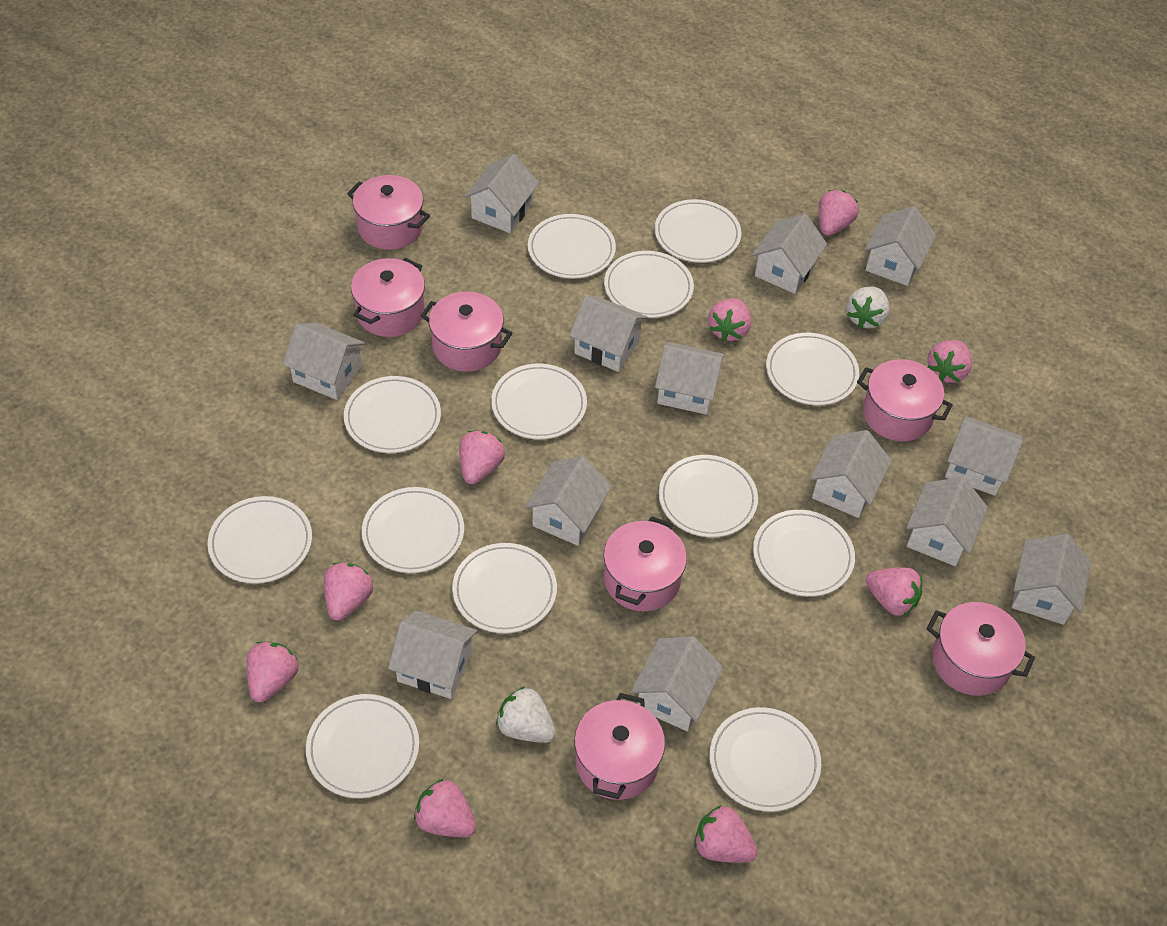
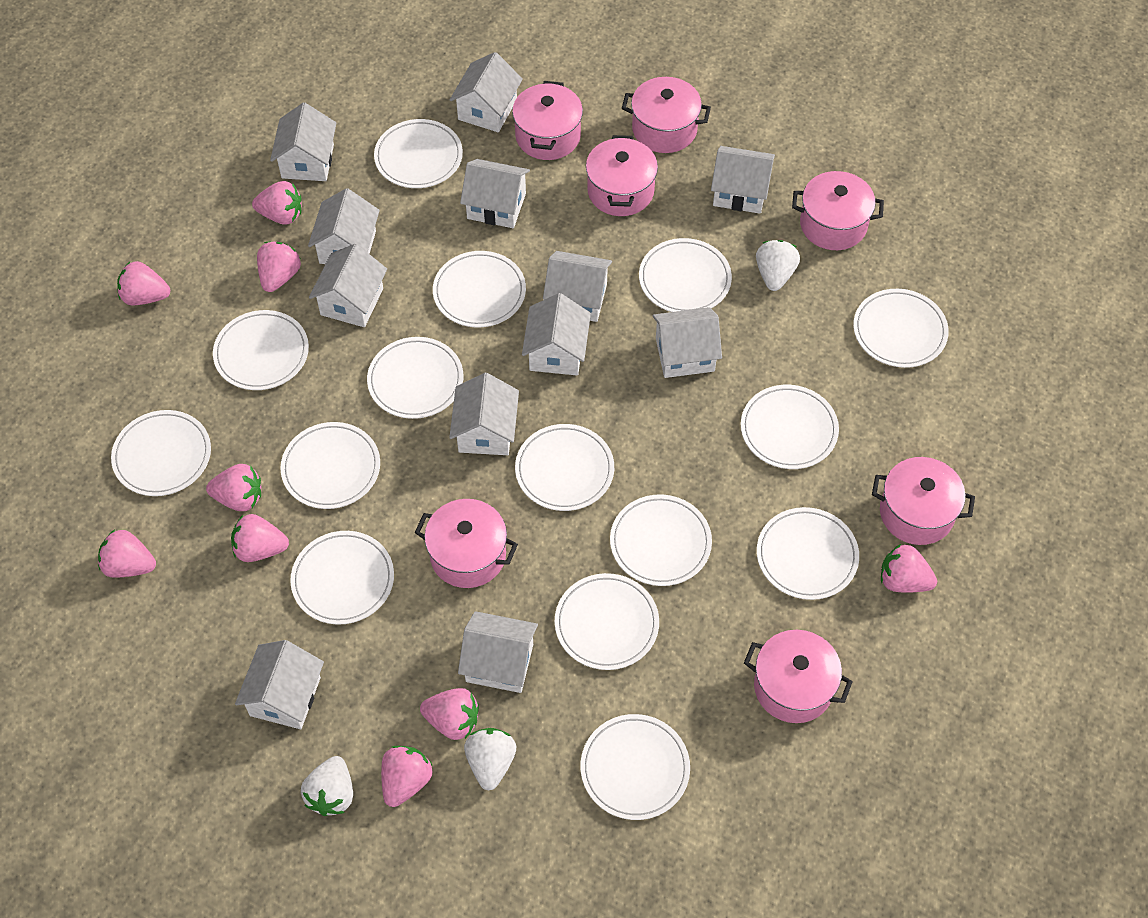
white house: [283,323,365,400] [388,610,477,699] [464,154,539,233] [525,456,612,546] [570,296,647,372] [631,636,723,732] [655,342,725,415] [752,214,827,294] [810,430,892,518] [865,206,936,286] [906,477,988,566] [945,416,1023,496] [1012,534,1091,625] = 13 -> [235,640,324,729] [270,102,336,181] [308,188,380,264] [309,244,387,327] [449,373,519,455] [450,52,523,132] [458,611,538,693] [460,159,530,228] [522,293,591,375] [543,251,612,322] [652,307,722,378] [711,146,775,214] = 12
white plate: [208,496,312,584] [306,694,419,798] [344,376,441,453] [362,487,464,573] [452,543,557,634] [491,364,587,439] [528,214,616,279] [604,251,694,318] [655,199,741,263] [659,455,758,537] [709,707,821,812] [753,510,855,597] [766,333,859,405] = 13 -> [111,410,211,496] [213,310,309,390] [281,422,380,509] [290,531,394,625] [367,337,463,419] [374,119,463,188] [433,251,526,327] [515,424,614,511] [555,573,659,670] [580,714,690,820] [610,494,712,586] [639,238,732,312] [741,385,839,469] [757,507,859,600] [853,289,949,368] = 15
white strawberry: [496,687,556,743] [846,286,890,328] = 2 -> [301,756,353,816] [464,728,516,791] [756,240,800,291] = 3

